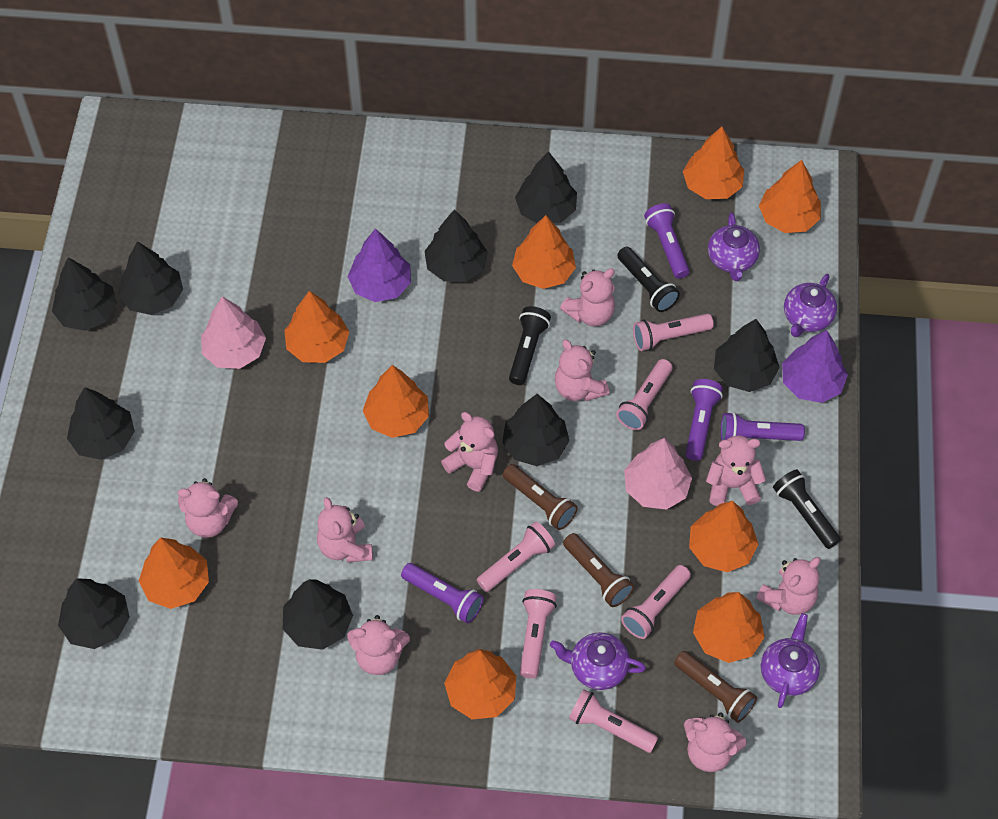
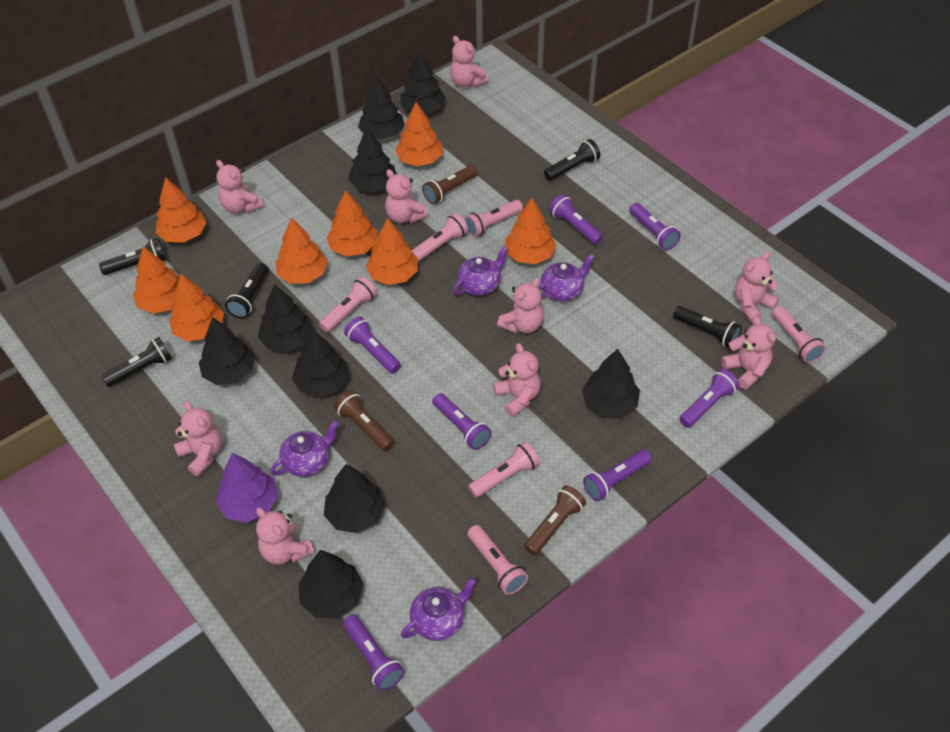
black flashlight: [509,306,551,385] [617,247,680,312] [773,469,841,549] = 3 -> [99,238,166,275] [101,337,172,387] [225,263,269,318] [544,139,600,181] [673,306,742,348] = 5
orange tree: [139,537,209,609] [284,291,349,363] [363,365,429,438] [444,649,516,719] [512,215,576,289] [683,126,744,199] [689,501,758,572] [693,592,765,663] [759,160,821,233] = 9 -> [133,246,179,313] [156,177,207,243] [169,274,224,341] [275,218,328,284] [326,190,377,256] [366,218,418,285] [395,102,443,166] [505,198,556,264] = 8
pink tree: [201,296,266,369] [624,438,692,510] = 2 -> none = 0
purple flashlight: [401,563,484,623] [644,203,690,279] [686,379,723,461] [721,412,805,441] = 4 -> [343,614,404,691] [344,317,401,374] [432,393,491,450] [549,194,603,245] [583,450,652,501] [629,203,680,250] [679,369,739,428] = 7
purple tree: [348,228,411,302] [782,330,848,403] = 2 -> [216,453,278,523] = 1

